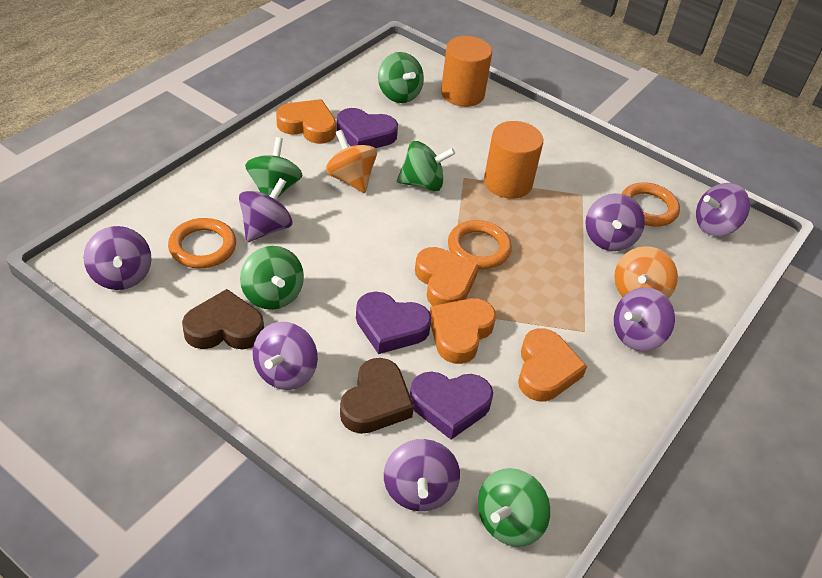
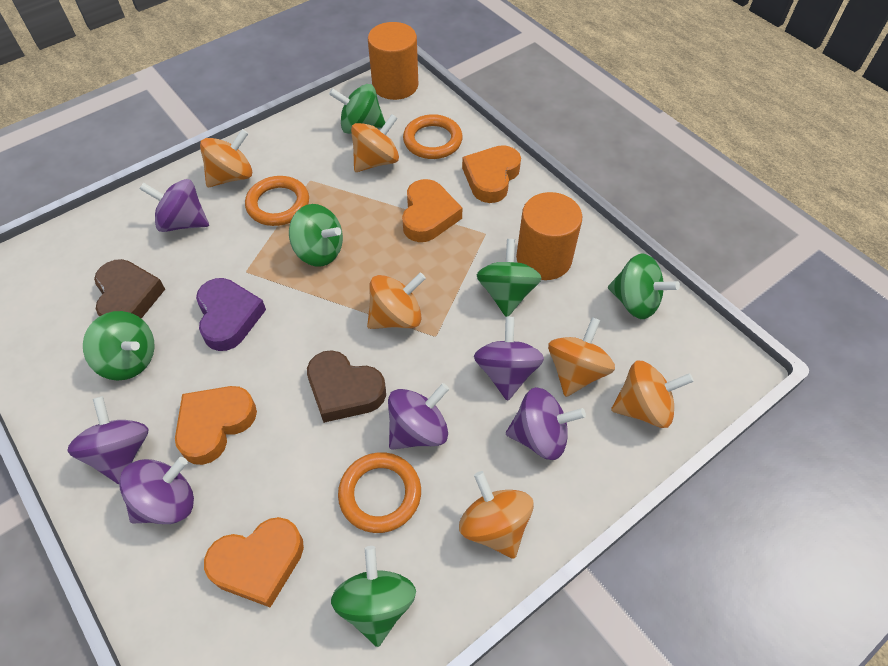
green spinning top: [240,246,304,310] [245,137,302,197] [378,52,424,103] [397,141,455,191] [478,468,550,547] = 5 -> [83,311,155,381] [289,204,343,267] [329,84,386,134] [331,546,416,647] [477,239,542,317] [608,253,680,319] = 6
orange spinning top: [325,130,377,193] [614,246,678,298] = 2 -> [200,129,252,187] [351,114,399,172] [367,273,426,329] [459,471,534,559] [548,317,615,397] [611,361,694,428] = 6
purple heart: [336,108,398,148] [356,292,432,354] [410,372,493,440] = 3 -> [196,278,266,351] = 1
purple spinning top: [83,226,152,290] [239,178,293,242] [253,322,318,390] [384,439,460,511] [585,193,645,251] [614,287,675,351] [696,183,750,236] = 7 -> [67,396,149,484] [119,457,194,524] [139,179,209,232] [388,383,449,450] [474,317,544,401] [506,387,586,460] = 6

